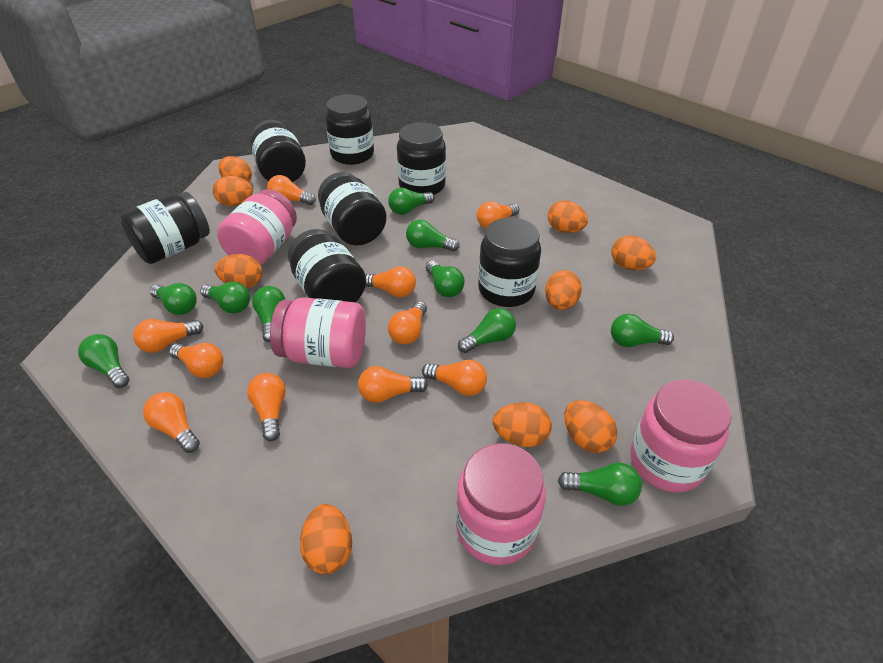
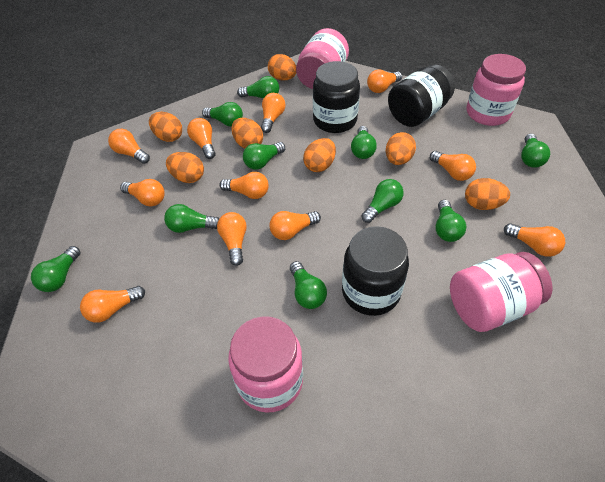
black jar: [120,192,210,264] [250,120,306,182] [288,229,366,302] [318,172,387,246] [325,94,374,165] [397,122,446,195] [478,218,541,307] = 7 -> [313,61,360,133] [342,226,409,316] [388,65,455,127] = 3
orange egg: [213,176,253,206] [215,254,262,288] [218,156,252,182] [300,504,352,574] [493,402,552,447] [545,270,582,310] [548,200,588,233] [565,400,617,453] [611,235,656,270] = 9 -> [149,112,182,142] [166,152,204,183] [231,118,263,148] [268,54,296,81] [303,138,336,172] [386,132,416,165] [465,178,510,210] = 7
orange light bulb: [133,319,203,353] [143,392,200,453] [169,343,223,378] [247,373,286,441] [267,175,316,205] [358,366,428,403] [365,266,416,297] [388,301,427,344] [422,360,487,396] [477,201,519,228] = 10 -> [80,286,145,323] [108,129,150,164] [120,179,165,206] [187,118,216,159] [217,212,247,266] [220,172,269,199] [261,93,285,133] [269,211,321,240] [367,69,402,93] [430,151,476,181] [504,223,565,257] = 11

